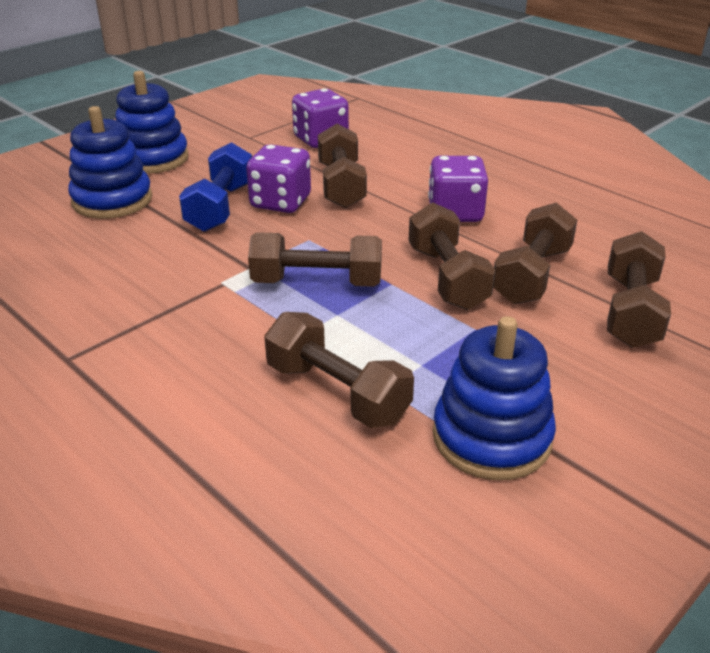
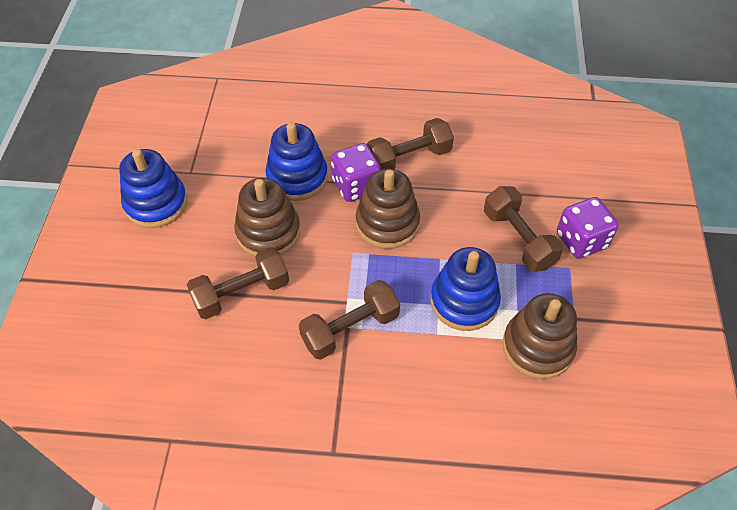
blue dumbbell: [179,142,252,232] = 1 -> none = 0
brown dumbbell: [248,232,382,287] [264,312,414,428] [318,124,367,208] [408,202,495,310] [493,203,577,304] [607,231,671,348] = 6 -> [187,247,289,319] [299,280,400,360] [367,118,454,170] [484,186,563,272] = 4
brown stacking toy: none = 0 -> [234,178,300,256] [356,169,420,249] [502,293,577,379] = 3
purple dice: [246,144,311,213] [292,88,349,148] [428,156,488,222] = 3 -> [331,143,381,202] [557,197,619,259] = 2

